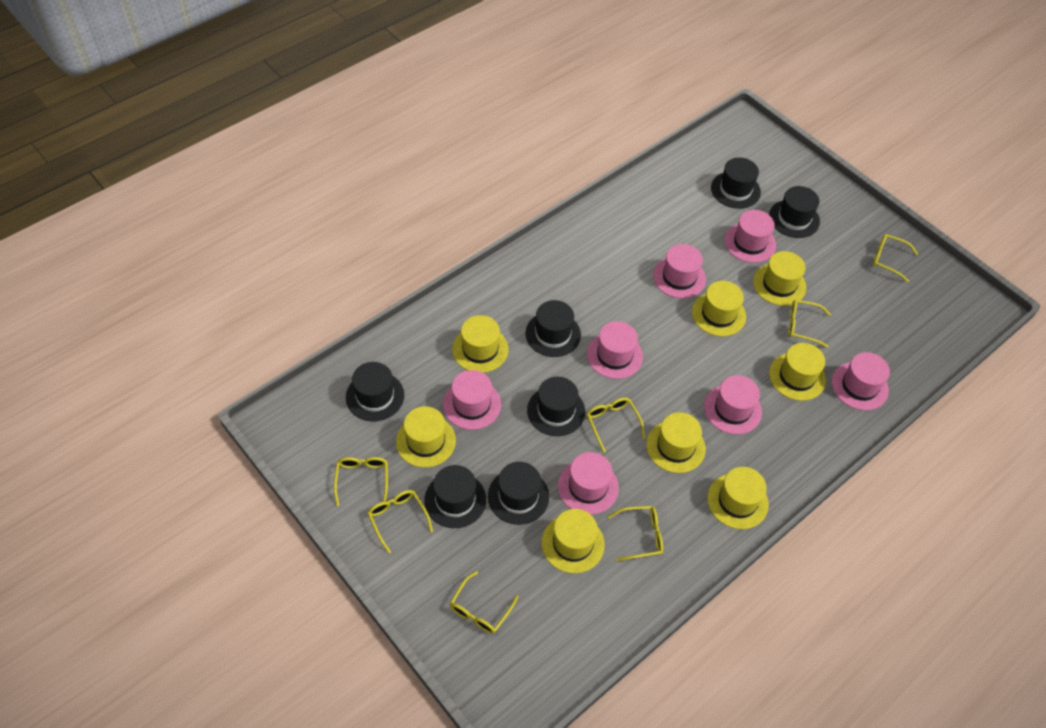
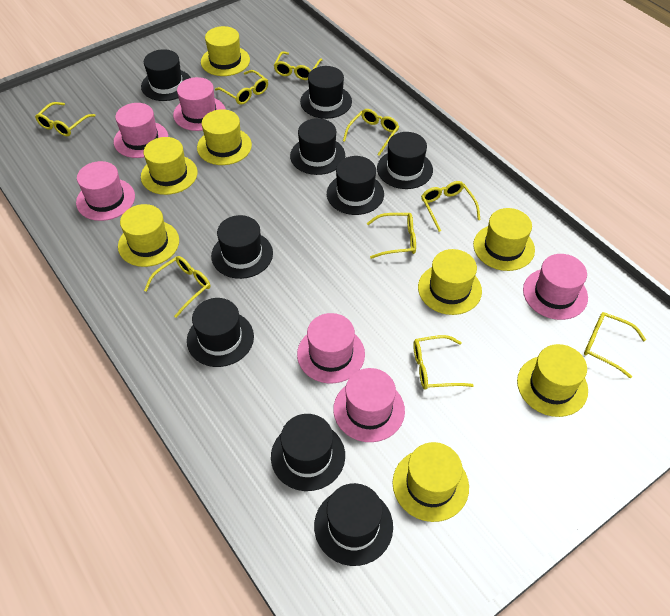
black hat: [346,362,404,421] [424,465,486,528] [488,462,549,525] [525,300,581,357] [527,377,585,436] [711,157,761,209] [769,186,820,238] = 7 -> [141,49,191,101] [187,298,254,367] [211,215,273,279] [271,414,345,491] [290,118,345,175] [300,66,352,119] [314,483,393,566] [327,156,384,215] [377,132,433,189] = 9
pink hat: [443,370,501,430] [558,452,619,515] [587,321,643,379] [653,244,706,298] [704,375,762,434] [724,210,776,263] [832,352,890,410] = 7 -> [76,161,135,221] [114,103,168,158] [173,77,226,131] [297,313,365,383] [333,368,405,442] [523,254,588,320] = 6
yellow glasses: [334,457,388,506] [367,490,433,553] [449,571,518,634] [587,397,645,453] [608,506,663,561] [788,300,831,348] [872,234,918,282] = 7 -> [35,102,96,136] [144,256,210,318] [215,70,268,105] [274,51,322,80] [343,109,399,156] [367,213,416,259] [413,335,474,390] [421,181,480,232] [584,312,646,379] = 9

